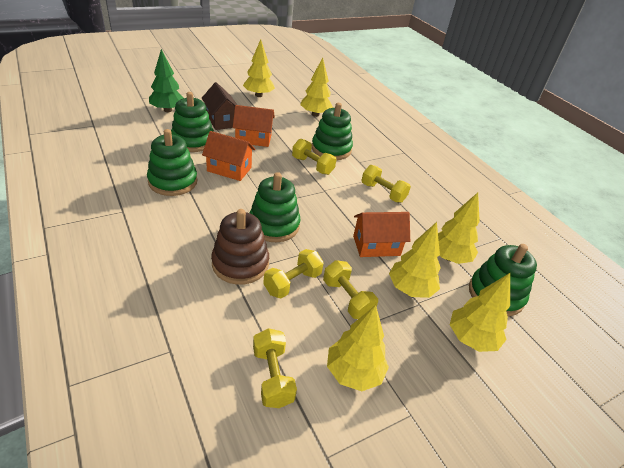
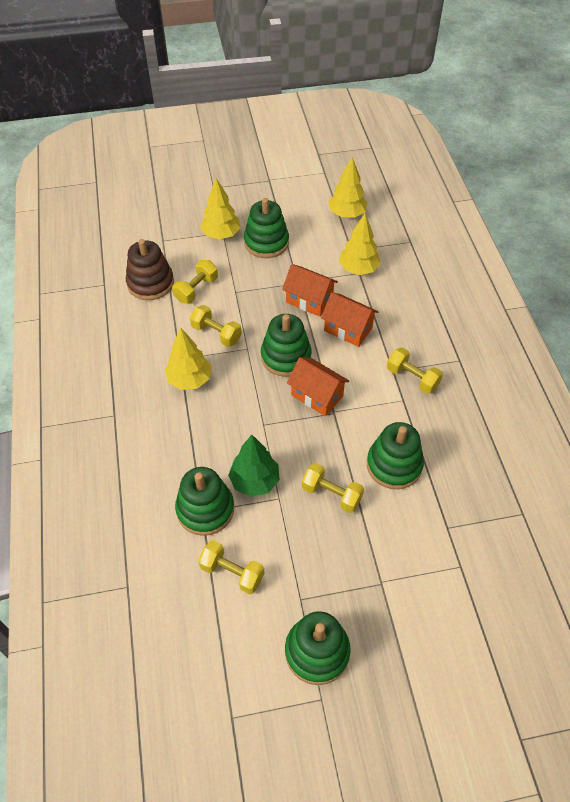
brown house: [202,82,237,130] = 1 -> none = 0
yellow tree: [243,39,275,97] [300,58,333,117] [327,305,389,391] [389,222,441,298] [438,193,480,264] [450,273,510,352] = 6 -> [165,327,212,390] [200,178,241,239] [328,157,368,218] [339,213,381,275] = 4

